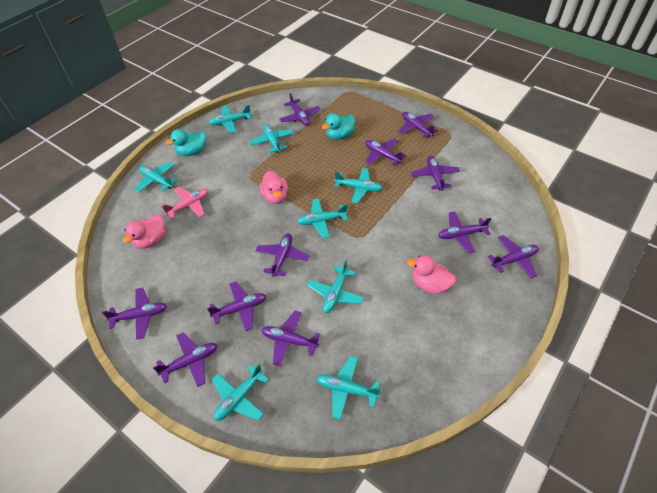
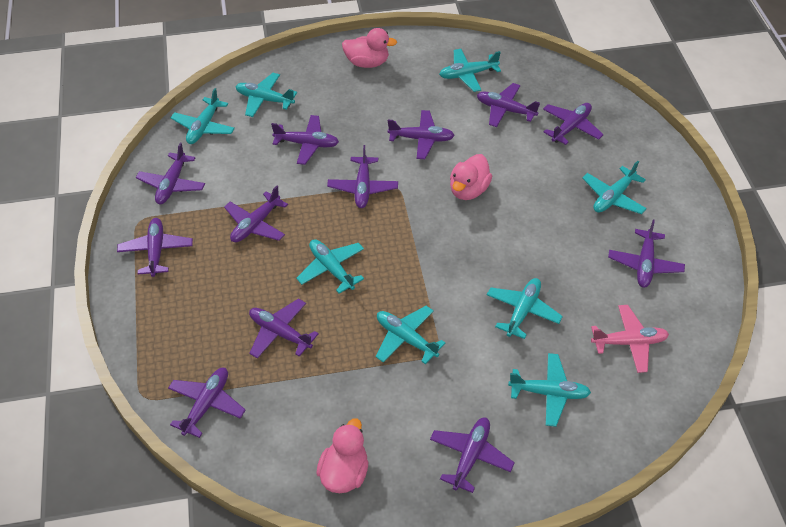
purple plane: [102,288,167,340] [153,332,217,387] [207,282,266,331] [256,233,310,277] [261,311,320,367] [279,93,320,126] [365,139,406,166] [398,112,438,138] [411,156,460,191] [438,211,491,253] [488,235,539,279] = 11 -> [117,218,193,277] [136,143,205,204] [168,368,246,438] [224,186,288,242] [249,298,319,358] [271,115,339,165] [327,145,398,208] [388,110,455,159] [430,418,515,493] [477,83,540,127] [543,103,604,145] [608,220,685,288] = 12
turquoise duck: [166,129,206,156] [322,113,355,140] = 2 -> none = 0

